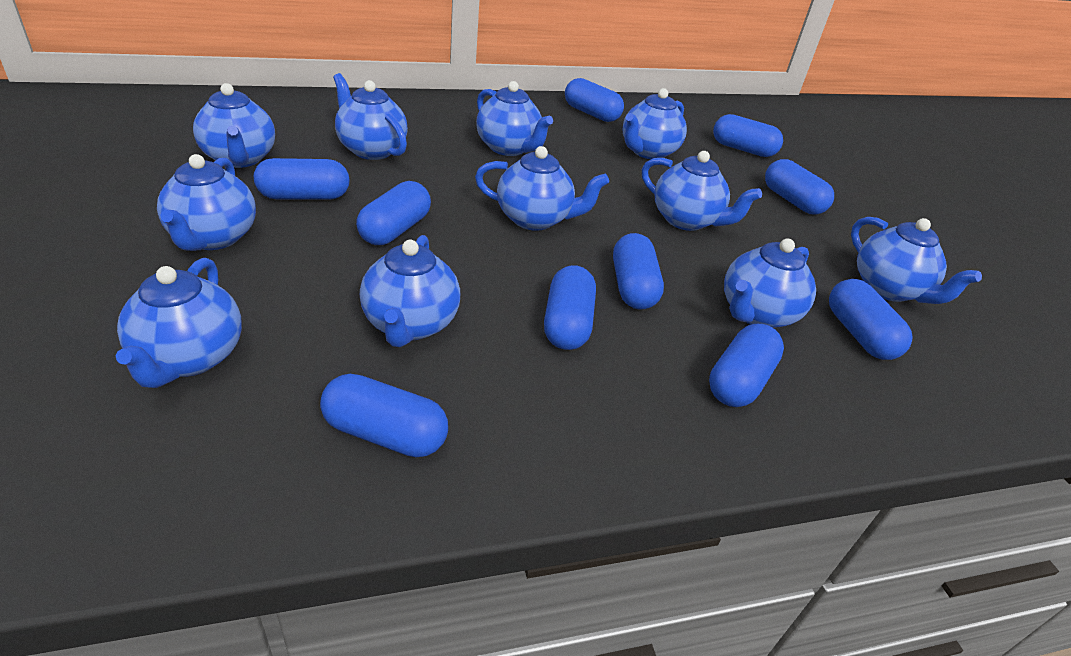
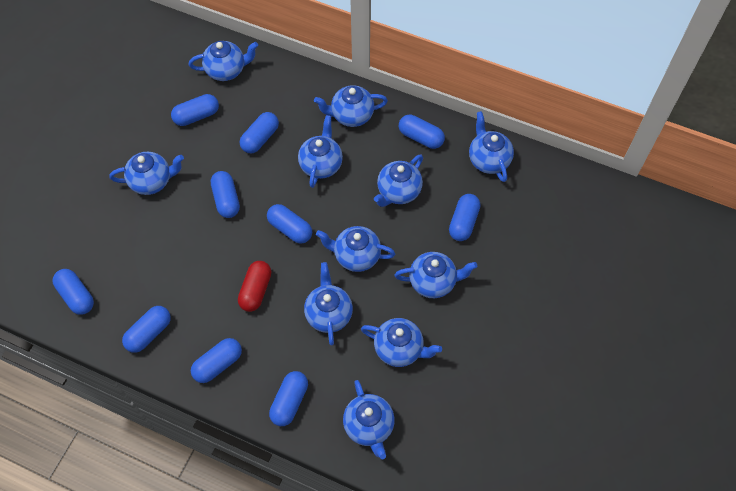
red capsule: none = 0 -> [238,261,271,312] = 1

